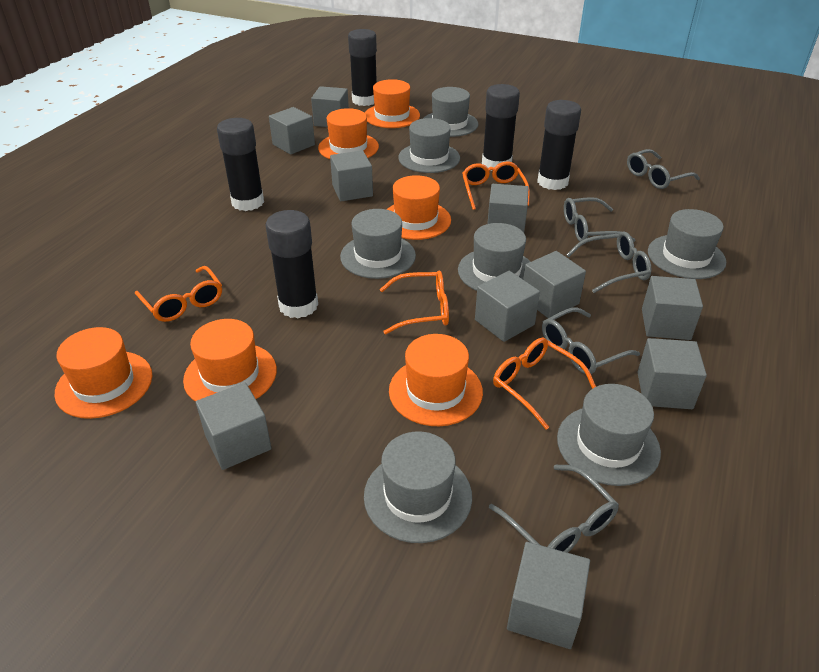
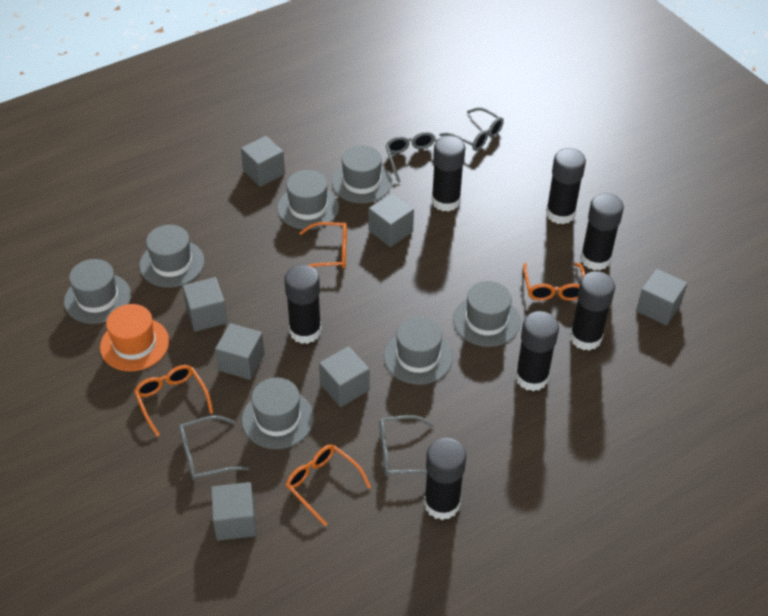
black glue stick: [217,118,264,211] [266,210,318,318] [348,29,377,106] [482,84,520,171] [537,100,581,190] = 5 -> [284,265,321,344] [424,438,466,520] [432,136,465,212] [515,311,559,391] [546,148,586,224] [570,271,615,351] [580,193,624,270] = 7
grey cube: [196,382,272,470] [269,107,315,155] [311,86,349,127] [330,150,373,201] [475,271,540,342] [487,184,529,232] [507,542,590,649] [523,251,586,318] [637,338,707,409] [642,276,703,340] = 10 -> [182,277,228,332] [211,482,257,541] [215,323,265,380] [241,136,285,187] [319,346,369,407] [369,193,414,247] [636,269,688,326] = 7
grey glasses: [489,464,619,553] [542,307,640,374] [564,197,635,242] [566,231,651,293] [627,149,700,189] = 5 -> [179,416,249,481] [379,415,434,476] [385,132,437,183] [439,107,504,151] = 4
orange hat: [55,327,152,419] [183,319,277,402] [318,108,379,159] [365,79,420,128] [386,175,451,240] [389,334,483,426] = 6 -> [100,304,169,371] = 1

